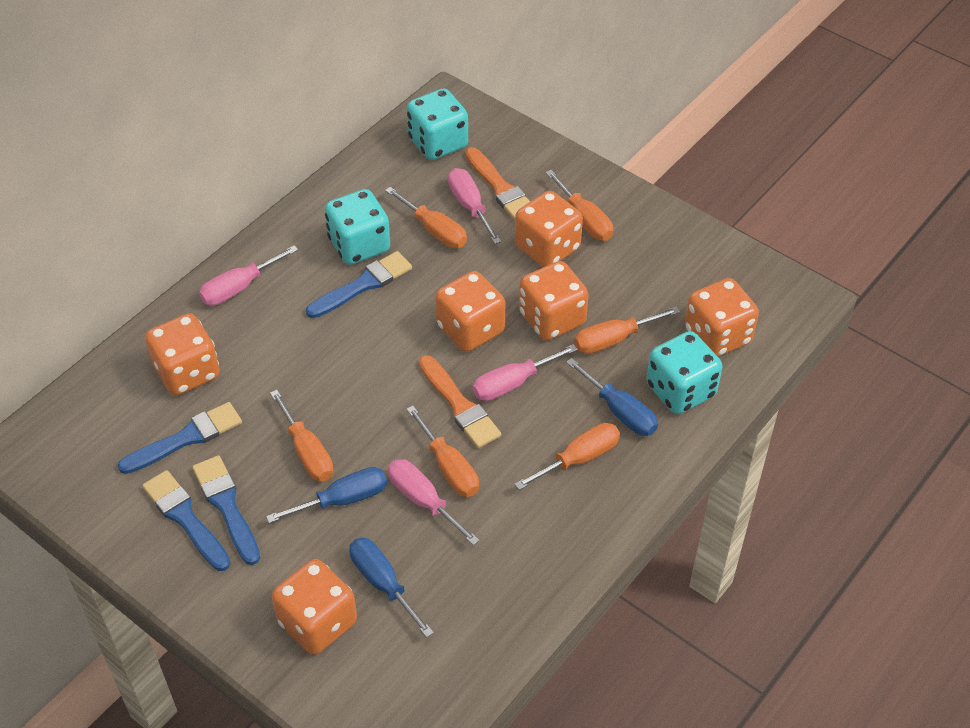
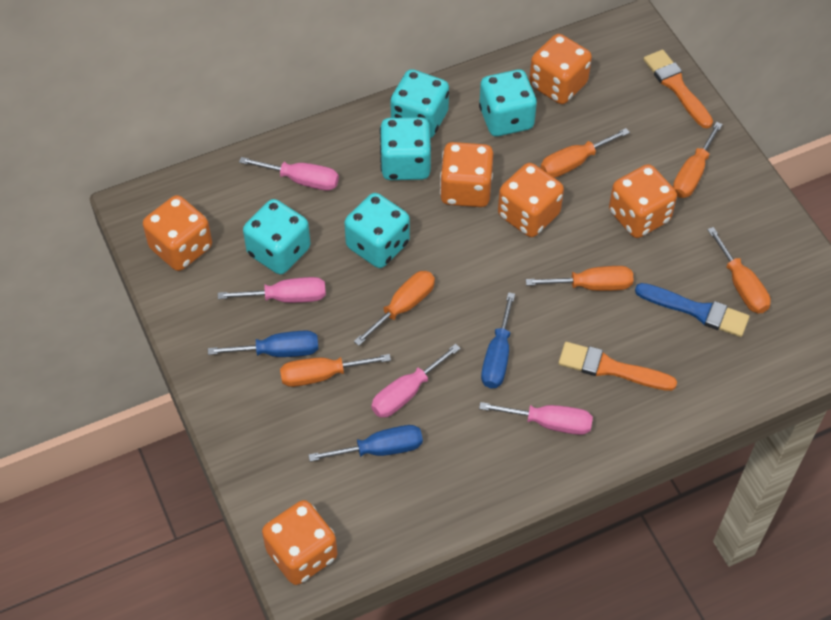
blue brush: [118,402,242,474] [142,470,230,571] [192,455,260,565] [306,251,412,318] = 4 -> [635,283,750,337] = 1
turquoise dice: [325,189,390,265] [407,89,468,160] [646,331,722,414] = 3 -> [243,199,310,274] [344,193,410,268] [380,117,431,180] [390,69,449,138] [479,69,537,136] = 5

